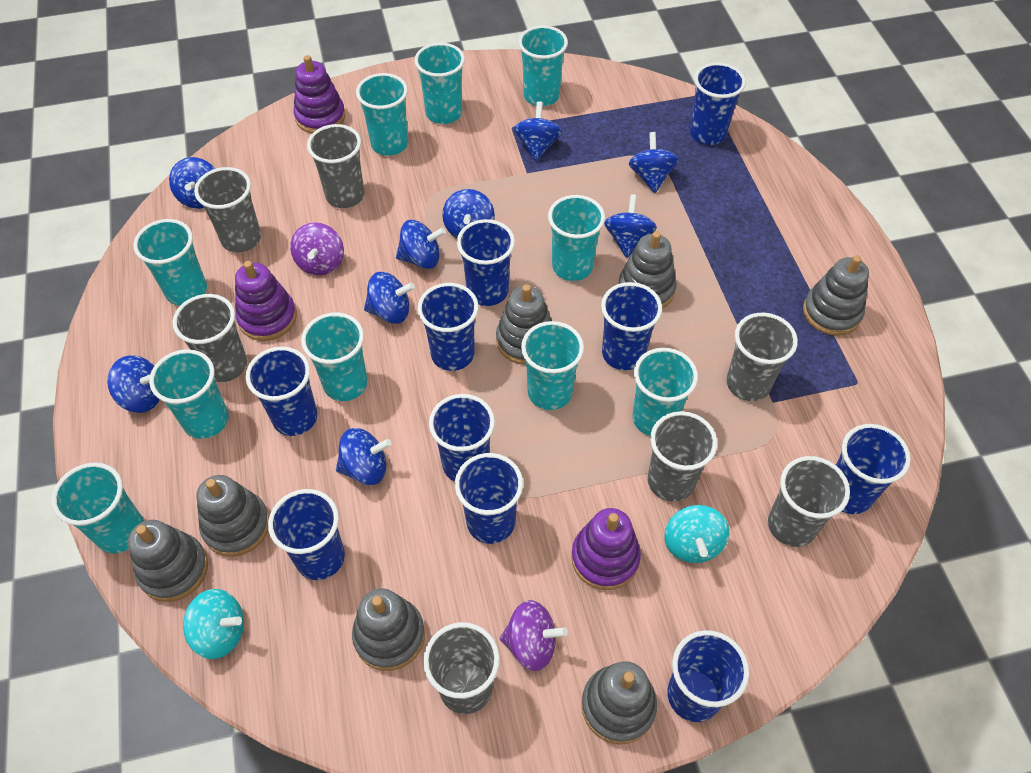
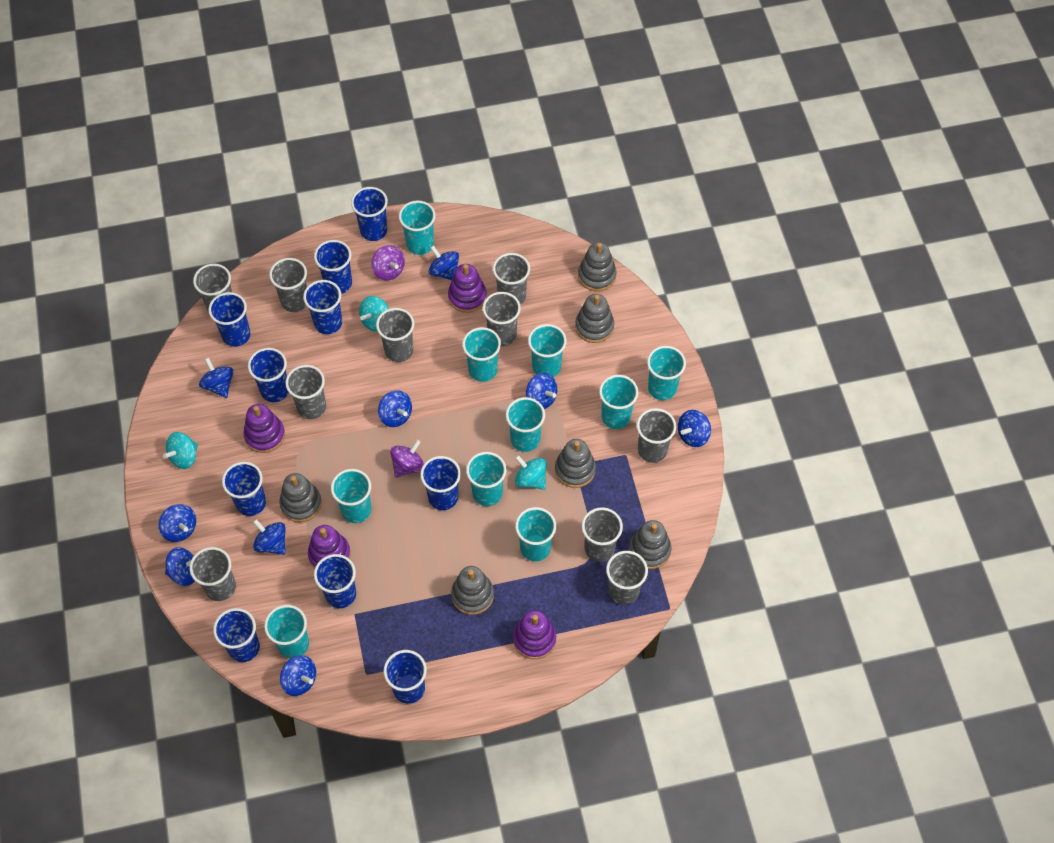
grey cup: [172,294,247,382] [194,167,261,252] [307,124,365,208] [423,622,500,714] [648,411,717,502] [727,313,798,401] [768,456,850,547] = 7 -> [190,547,236,601] [193,263,232,313] [269,258,307,312] [285,365,326,419] [376,308,414,362] [483,292,521,346] [493,253,530,305] [582,507,623,562] [606,551,648,605] [637,408,676,463] = 10
grey stacking toy: [128,520,208,602] [196,475,270,557] [352,588,425,671] [496,284,552,365] [581,661,657,745] [618,231,677,308] [803,255,869,336] = 7 -> [279,473,322,522] [451,566,494,615] [555,439,596,488] [575,294,614,343] [578,242,617,292] [629,520,671,569] = 6
purple stacking toy: [235,261,297,341] [294,55,345,134] [571,508,641,590] = 3 -> [243,404,285,453] [308,525,351,569] [448,264,487,313] [513,610,556,659] = 4
turquoise spinning top: [183,589,244,659] [664,505,729,563] = 2 -> [163,432,198,469] [359,296,389,332] [515,455,546,490] = 3

